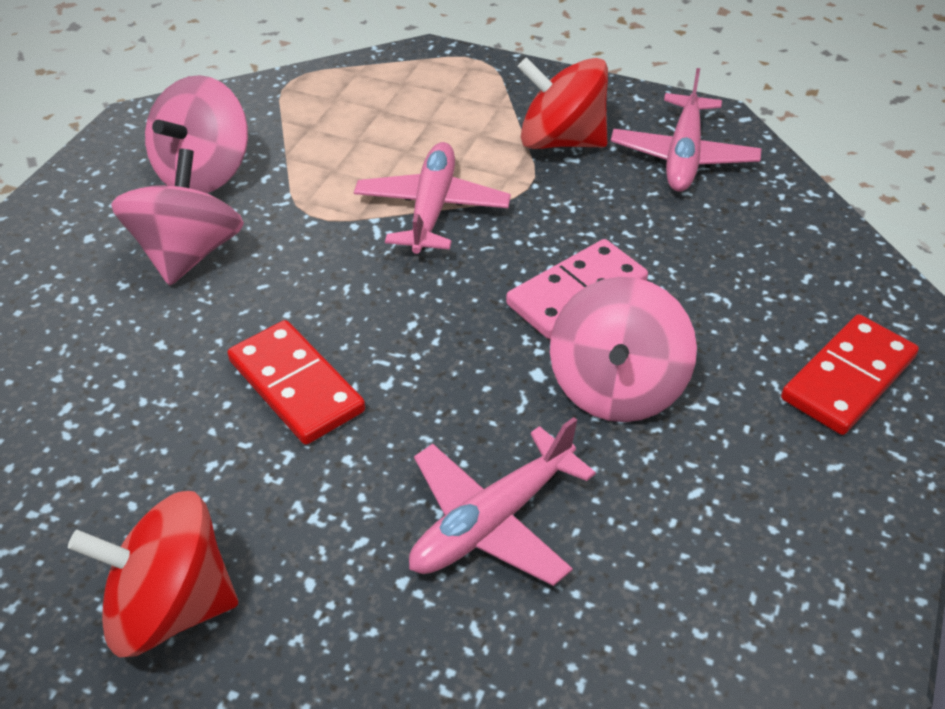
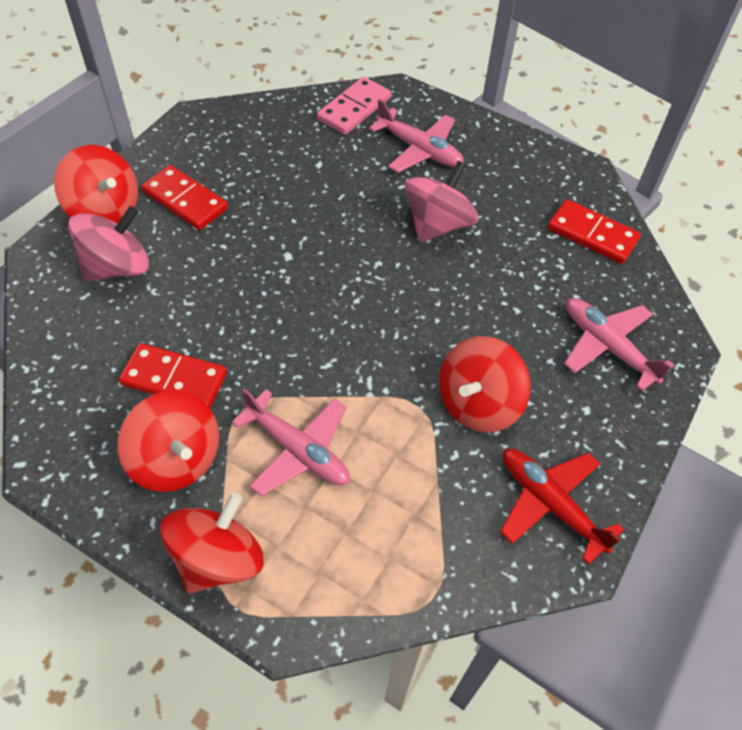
pink spinning top: [111,149,244,285] [145,75,248,193] [550,277,697,422] = 3 -> [68,206,149,281] [405,161,478,242] = 2
red domino: [228,320,365,445] [781,314,919,435] = 2 -> [119,343,227,408] [141,165,228,230] [547,199,641,264] = 3
red plane: none = 0 -> [500,448,624,565] = 1
red spinning top: [68,491,238,657] [518,57,608,149] = 2 -> [54,145,138,223] [117,391,219,492] [160,493,264,594] [439,336,530,433] = 4

